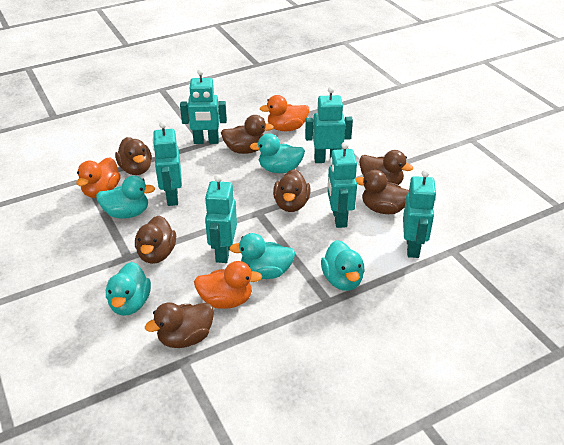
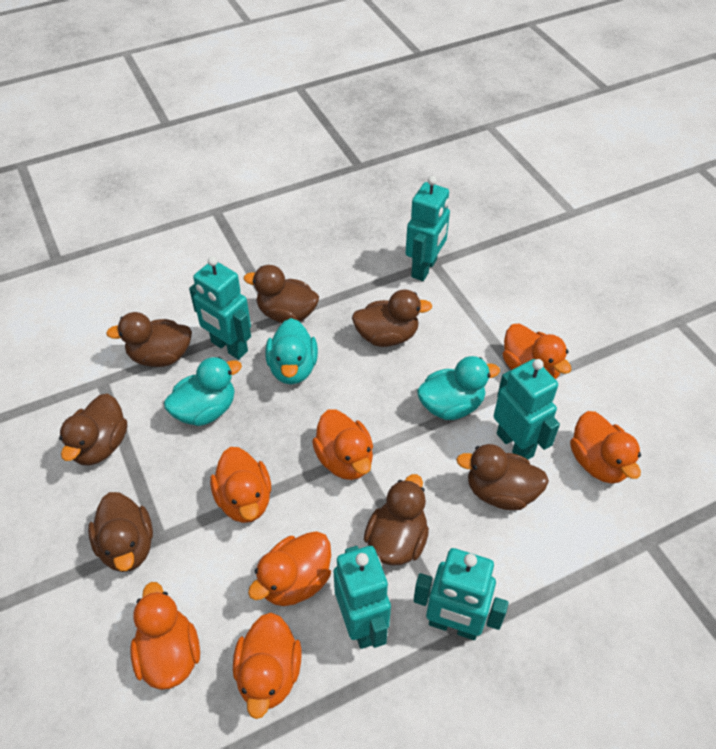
orange duck: [76,157,121,198] [194,261,262,309] [260,95,309,131] = 3 -> [130,582,200,690] [210,447,271,523] [233,612,302,719] [248,531,331,606] [312,409,373,480] [503,324,571,379] [570,411,641,484] = 7
turquoise duck: [96,176,155,219] [106,262,151,316] [229,233,295,279] [250,133,305,173] [321,240,365,291] = 5 -> [164,357,242,426] [265,318,318,385] [417,356,500,420] = 3
turquoise robot: [153,121,182,206] [180,69,227,144] [205,174,237,263] [305,87,353,163] [327,142,357,228] [403,170,437,258] = 6 -> [189,256,251,360] [334,546,391,649] [406,176,450,281] [413,548,509,640] [494,359,560,459] = 5

